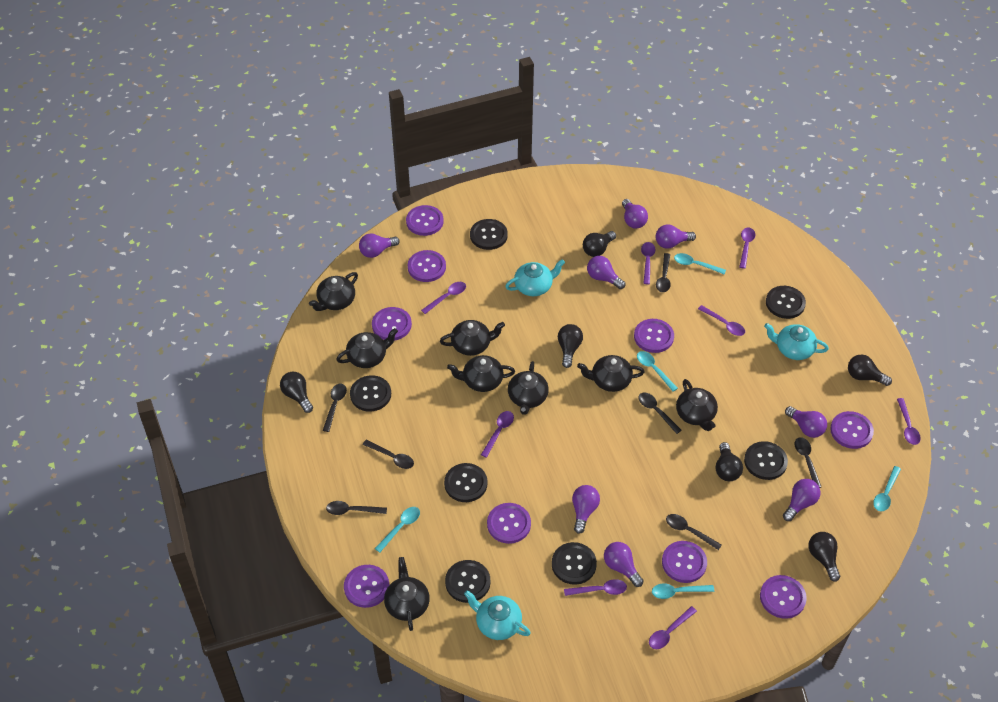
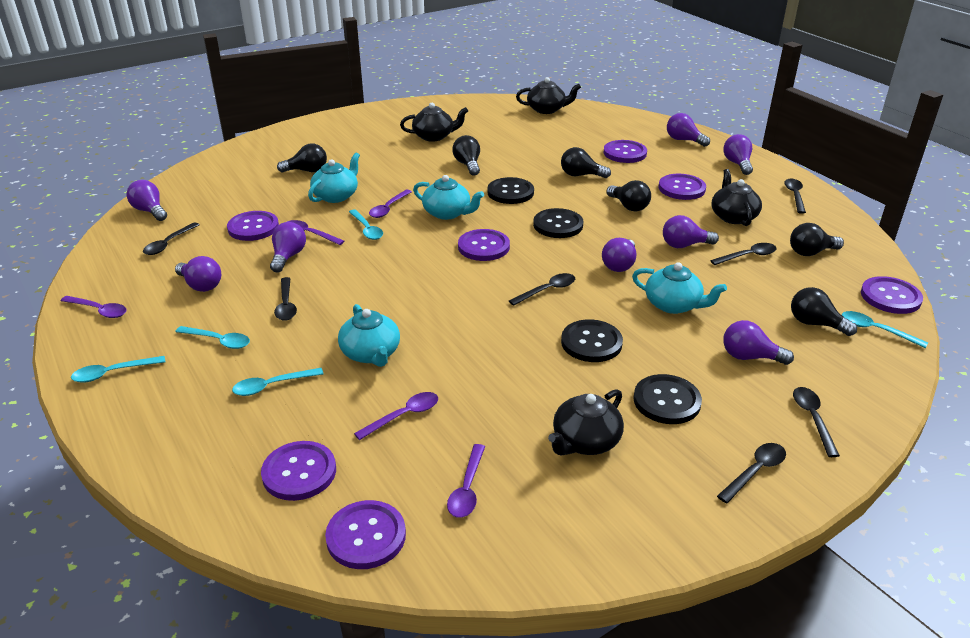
black button: [350,375,391,412] [444,463,487,502] [445,560,490,603] [470,219,508,250] [552,542,597,585] [744,441,788,480] [766,286,806,319] = 7 -> [487,177,534,204] [533,208,583,238] [561,319,623,362] [634,374,702,424] = 4
black teapot: [309,272,358,311] [336,328,398,368] [384,557,430,631] [440,320,505,356] [447,355,515,392] [508,361,549,415] [577,355,645,392] [676,379,718,431] = 8 -> [400,103,468,142] [516,77,581,114] [548,389,624,455] [711,169,762,226] = 4
purple button: [344,565,389,608] [372,307,412,341] [406,205,444,236] [408,250,446,282] [487,503,531,544] [634,319,674,353] [662,541,707,583] [760,575,807,619] [830,411,874,449] = 9 -> [227,211,279,241] [261,441,336,501] [325,500,406,569] [458,229,510,261] [604,140,647,163] [659,174,706,200] [861,276,923,314] = 7
purple spoon: [421,282,466,314] [481,411,514,458] [564,579,627,596] [641,242,656,284] [649,606,697,649] [698,305,745,336] [739,227,755,269] [897,398,921,445] = 8 -> [61,296,127,318] [287,220,344,245] [354,392,438,440] [369,190,412,218] [447,444,485,518] = 5
turquoise teapot: [464,590,531,640] [505,259,565,296] [764,323,829,360] = 3 -> [308,153,360,203] [338,304,400,367] [413,175,484,220] [632,262,727,314] = 4

